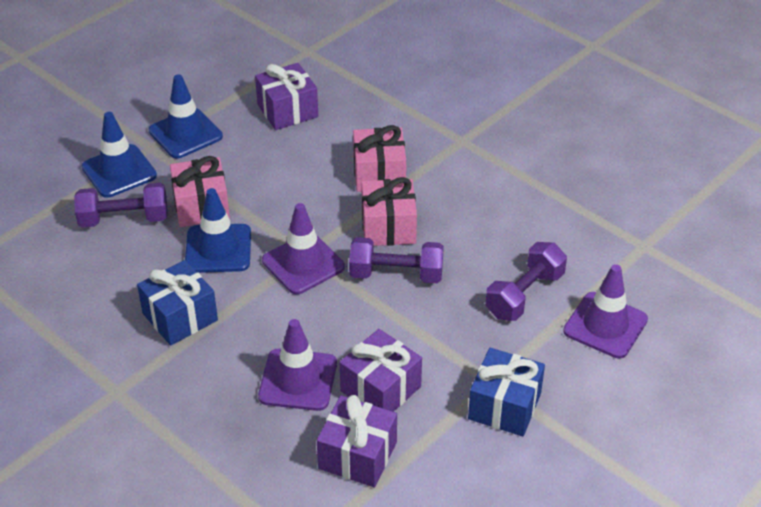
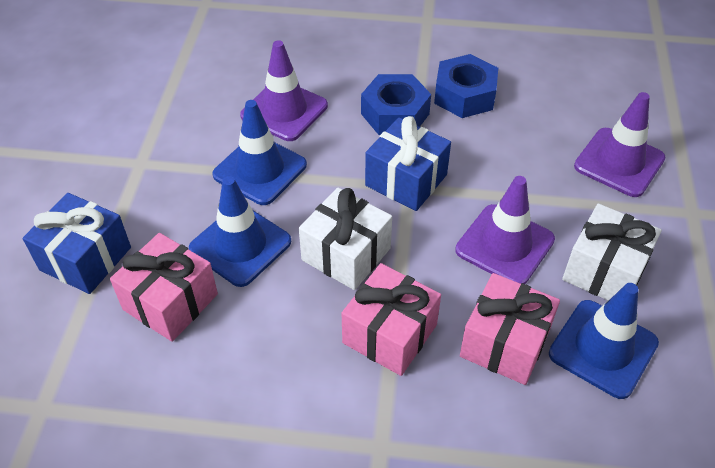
blue nut: none = 0 -> [361,74,431,135] [434,54,498,118] = 2
purple dumbbell: [74,183,168,228] [349,237,444,283] [485,242,567,321] = 3 -> none = 0
purple gift: [255,63,318,130] [317,395,397,487] [340,329,422,412] = 3 -> none = 0
white gift: none = 0 -> [299,187,392,290] [562,203,662,300] = 2

